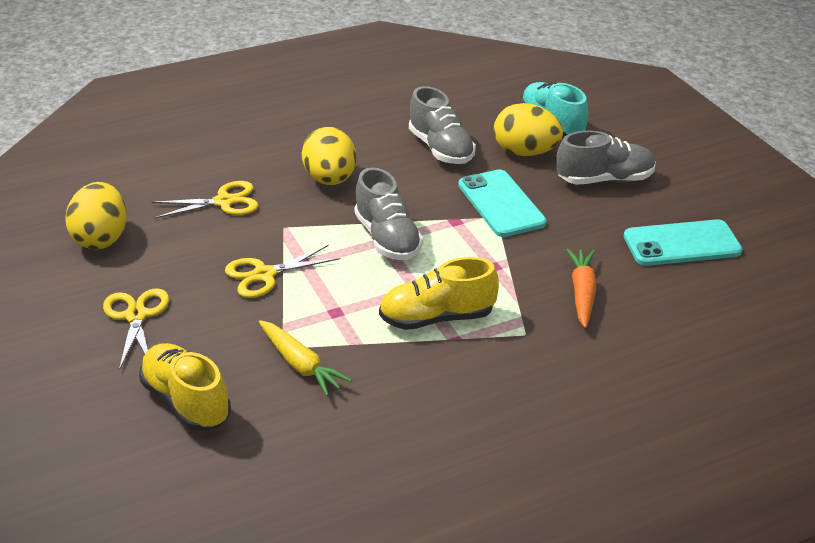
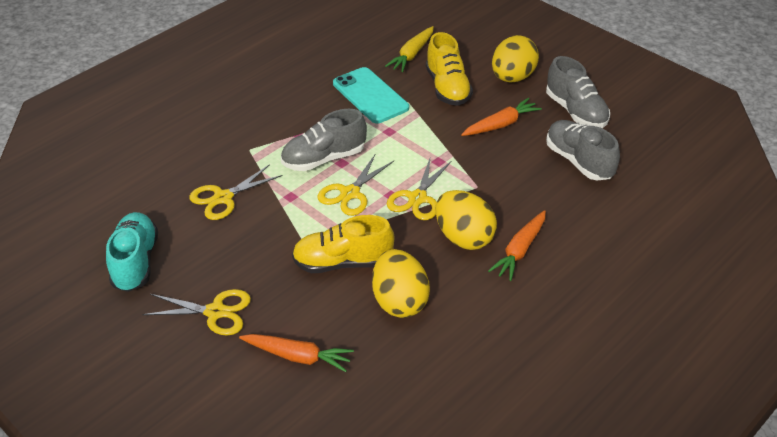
orange carrot: [566,249,597,328] = 1 -> [239,334,354,372] [461,98,542,136] [488,210,546,281] = 3
turquoise phone: [459,169,546,237] [624,219,742,266] = 2 -> [333,67,409,123] = 1
yellow scissors: [103,288,169,370] [152,181,258,219] [225,245,340,298] = 3 -> [142,289,251,336] [189,164,282,220] [318,153,394,216] [387,156,452,220] = 4

